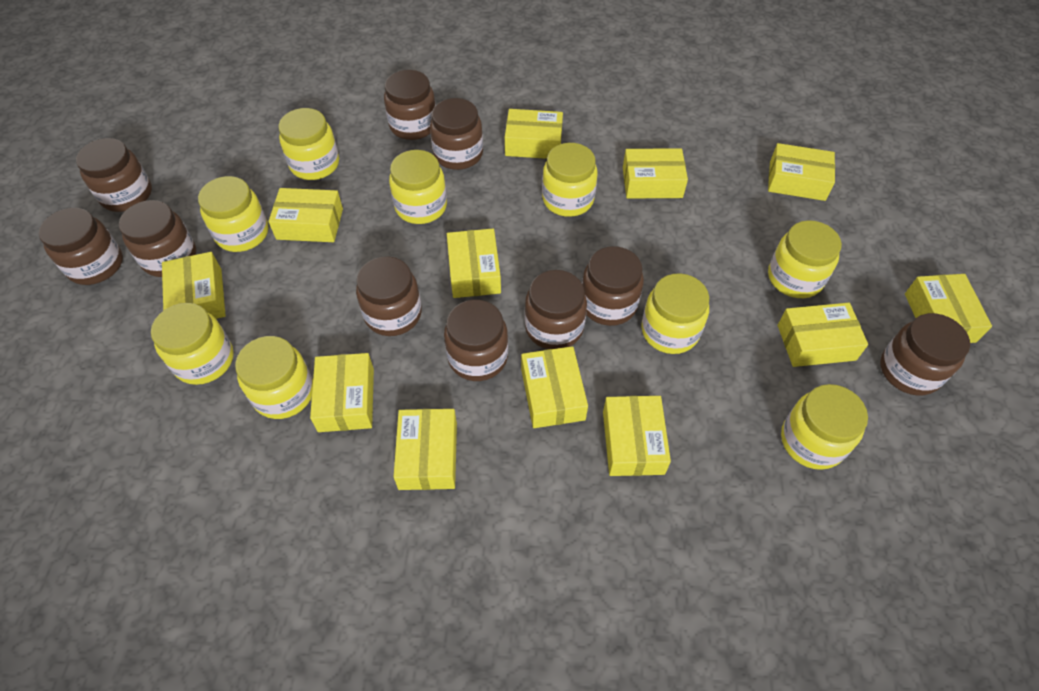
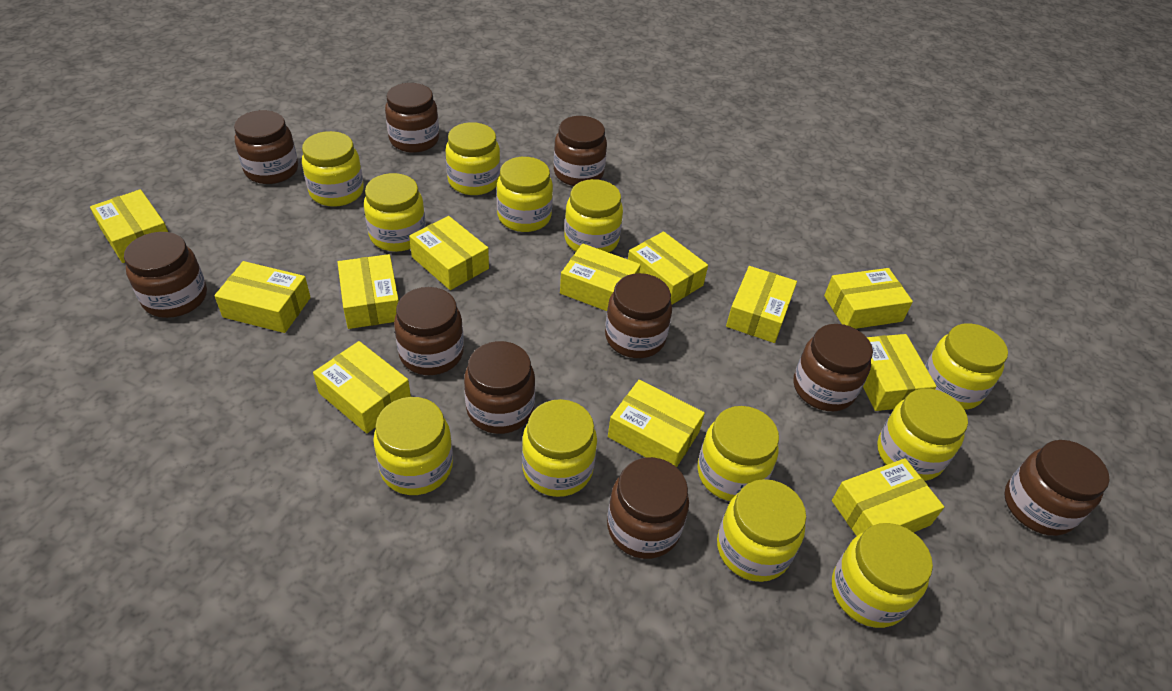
yellow jar: [151,303,234,385] [198,176,268,252] [235,336,313,419] [278,108,339,180] [389,150,447,224] [542,143,598,217] [641,273,709,354] [768,220,842,298] [781,384,868,470] = 9 -> [302,131,364,207] [364,173,426,252] [373,397,453,495] [446,122,500,195] [497,157,553,232] [522,399,597,497] [564,179,623,253] [698,406,779,501] [717,479,806,582] [832,523,933,628] [877,388,968,481] [925,323,1008,410] = 12

